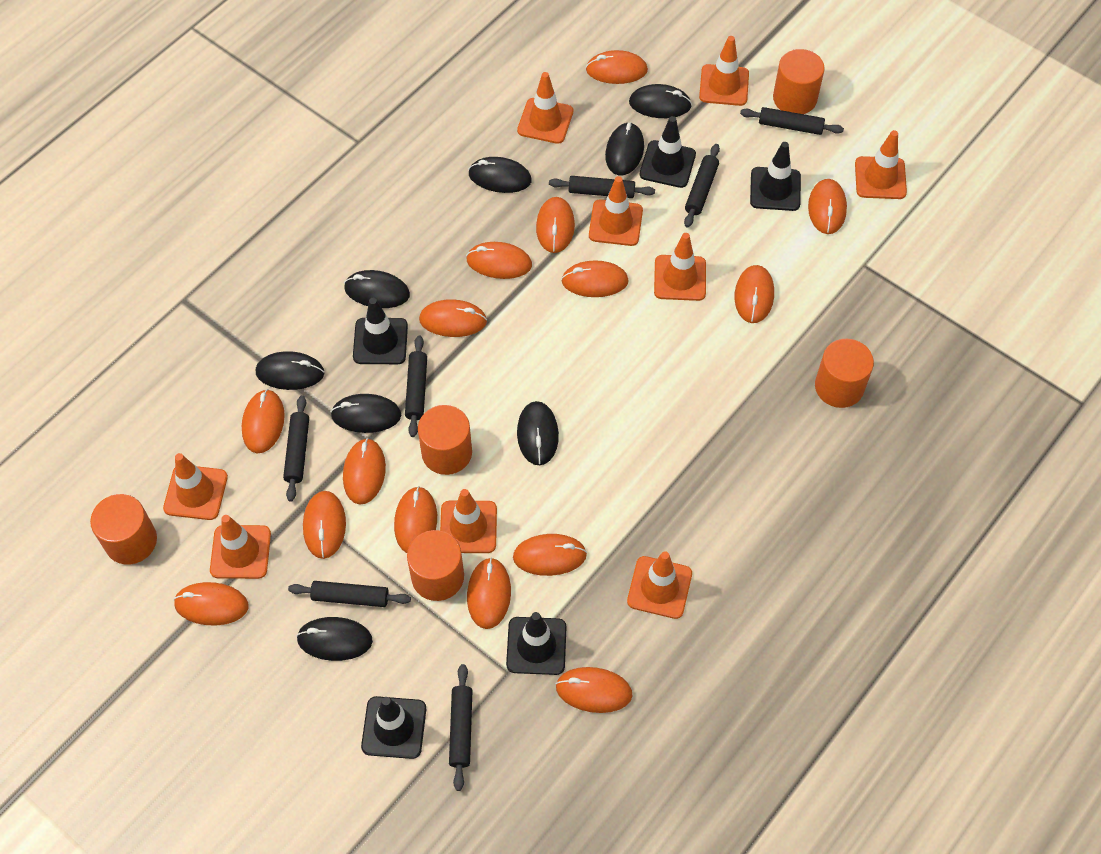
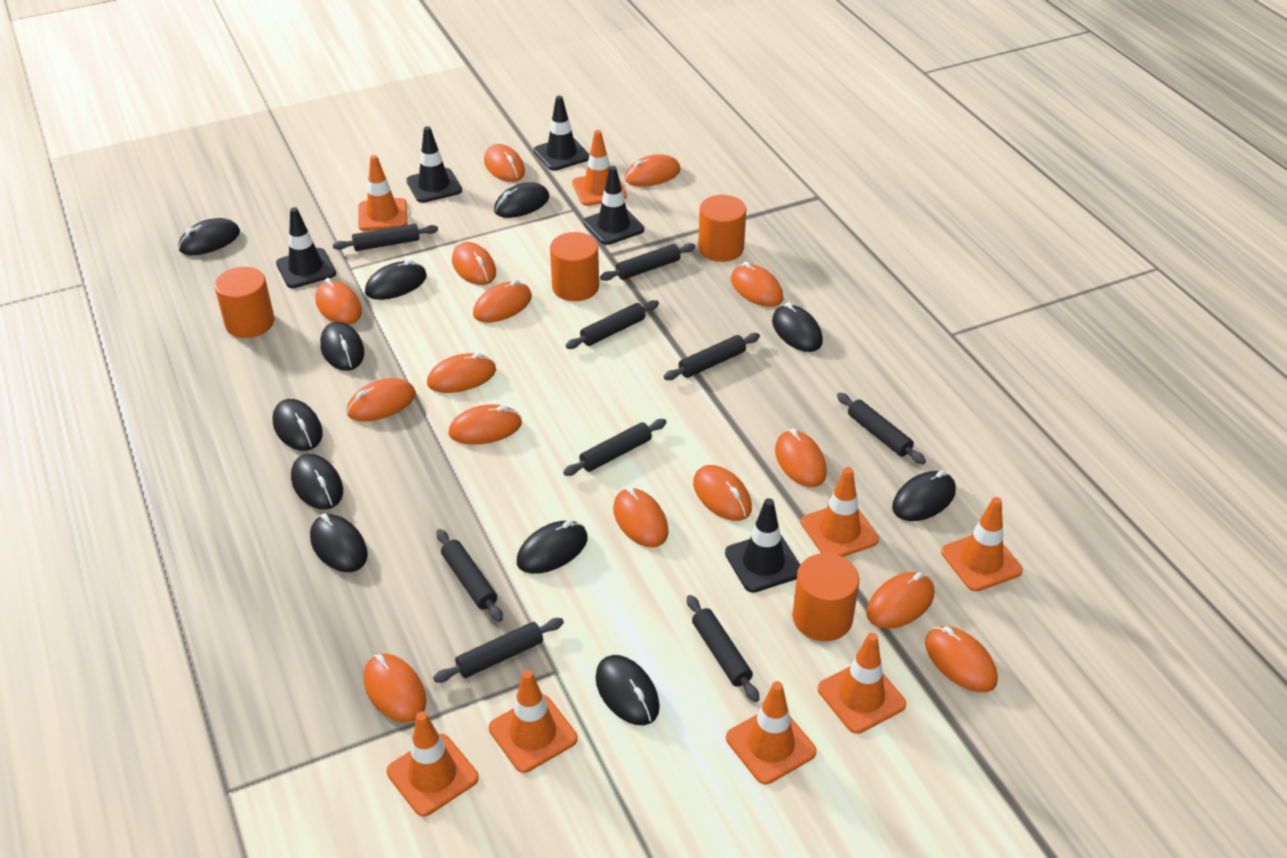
black mouse: [256,351,324,390] [296,617,373,661] [331,394,401,433] [344,270,410,308] [468,157,532,193] [517,401,559,465] [605,122,644,175] [629,84,692,118] = 8 -> [178,218,240,255] [272,399,323,451] [291,454,343,509] [310,513,368,572] [320,322,364,371] [365,259,427,300] [494,182,549,218] [517,520,588,574] [595,655,660,725] [772,302,823,352] [892,470,956,521] = 11
black rolling pin: [283,395,309,501] [288,581,411,607] [405,335,427,437] [449,664,473,791] [549,176,655,198] [684,144,720,228] [740,107,844,135] = 7 -> [332,224,438,251] [433,618,564,683] [436,529,503,622] [563,419,667,476] [566,300,659,349] [600,243,695,281] [664,333,760,380] [687,595,759,702] [837,393,926,464] = 9
orange cylinder: [90,494,157,564] [407,530,464,601] [418,405,472,475] [773,49,825,114] [815,339,874,408] = 5 -> [215,267,274,338] [550,232,599,301] [698,195,746,262] [792,553,859,641] = 4
orange traffic cone: [163,453,228,520] [210,515,271,579] [440,489,497,553] [517,72,573,144] [589,176,643,246] [627,551,692,619] [654,233,706,301] [699,36,749,106] [855,130,907,199] = 9 -> [358,155,407,231] [387,711,479,816] [489,670,578,773] [572,130,627,206] [726,681,817,784] [801,467,879,557] [818,633,906,734] [941,497,1023,592] = 8

